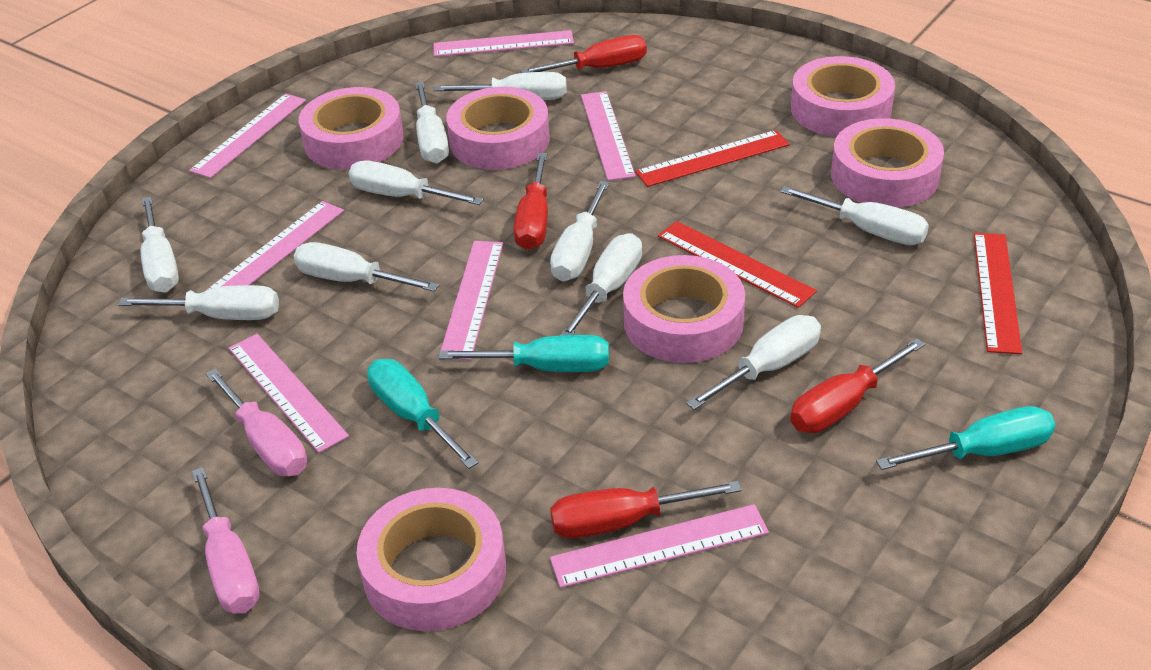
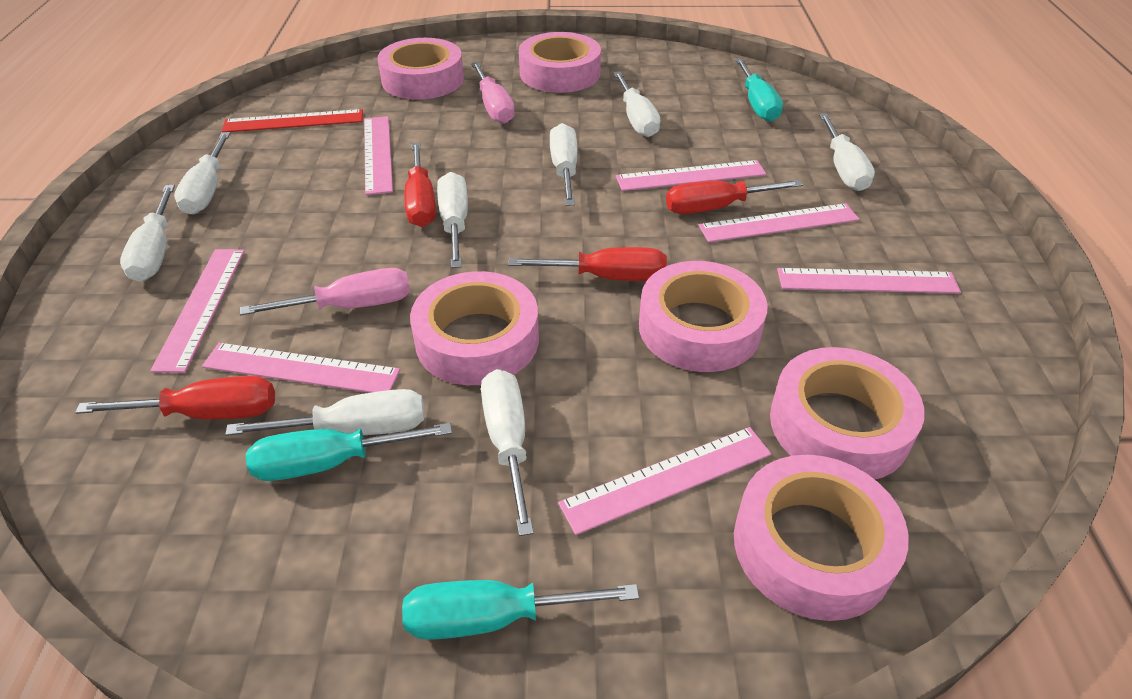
red ruler: [635,130,790,187] [658,221,817,308] [974,233,1022,354] = 3 -> [222,109,363,132] = 1
white screwdriver: [118,285,279,320] [141,196,179,293] [293,242,439,292] [349,161,484,205] [415,82,449,164] [433,72,566,100] [550,181,609,282] [560,233,642,335] [686,315,821,410] [780,186,929,245] = 10 -> [120,184,175,282] [174,132,231,215] [225,389,425,436] [437,172,468,268] [481,369,534,536] [550,123,577,206] [614,72,660,137] [819,114,875,191] = 8

